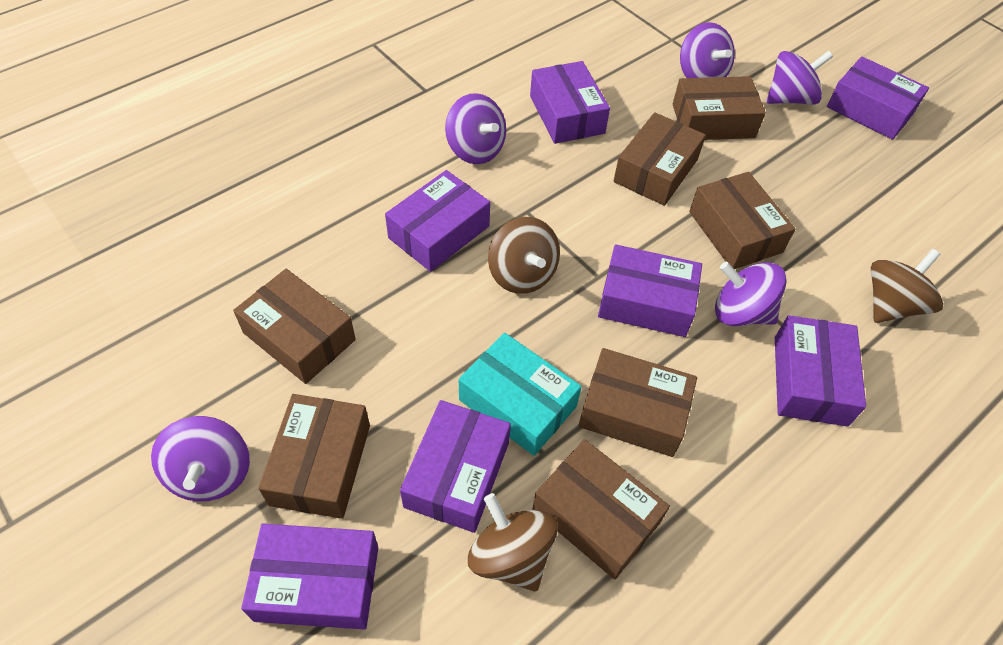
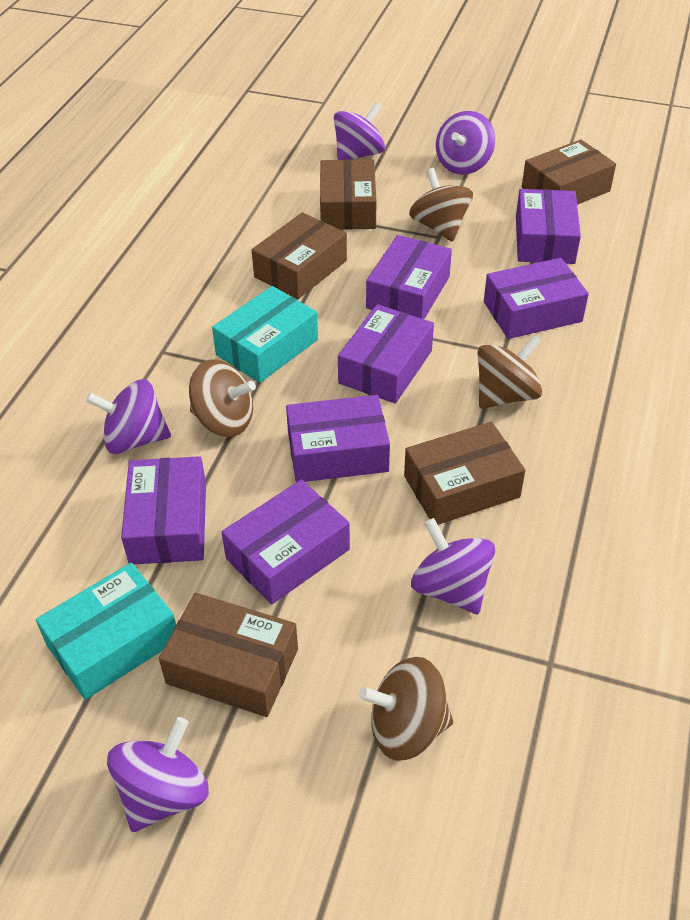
brown box: [233,269,356,384] [258,394,370,519] [532,439,670,580] [579,348,697,457] [613,112,706,206] [673,76,766,140] [689,172,795,269] = 7 -> [159,593,298,717] [252,212,347,299] [320,159,376,230] [404,422,525,525] [522,139,616,205] = 5
brown spinning top: [468,493,558,591] [488,217,560,294] [871,249,943,323] = 3 -> [189,359,256,437] [359,657,453,761] [409,168,473,242] [477,335,542,409] = 4
turquoise box: [459,333,582,456] = 1 -> [36,563,176,700] [212,286,318,383] = 2

